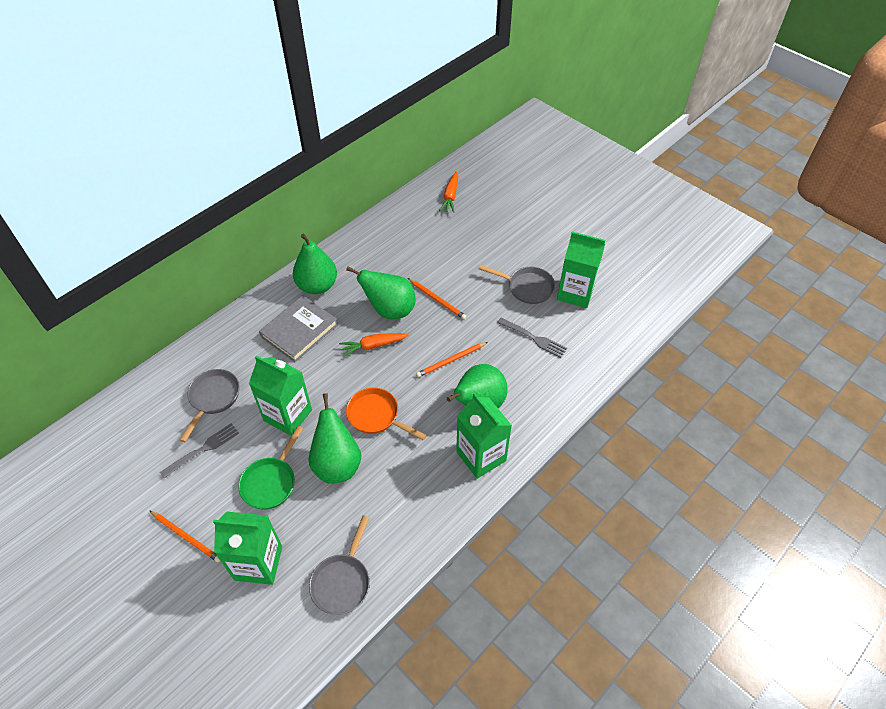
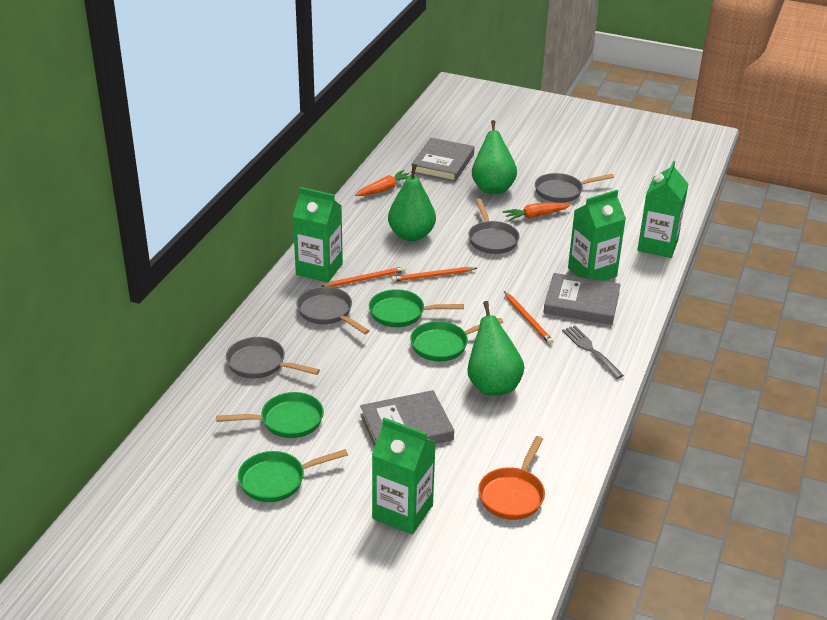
green pan: [238,426,303,510] = 1 -> [216,392,324,438] [238,449,348,502] [369,289,464,327] [410,318,503,362] = 4
green pear: [293,234,337,294] [309,393,361,484] [346,267,416,319] [447,364,508,408] = 4 -> [388,164,436,241] [467,301,524,396] [472,120,517,194] = 3
grey book: [259,295,338,362] = 1 -> [360,390,454,447] [411,138,474,182] [543,273,621,325] = 3
grey fork: [160,423,239,479] [497,318,567,358] = 2 -> [562,326,624,379] = 1
grey pan: [180,369,240,442] [309,515,370,615] [479,265,555,304] = 3 -> [226,337,320,379] [297,287,369,334] [469,199,520,254] [535,173,614,203] = 4

